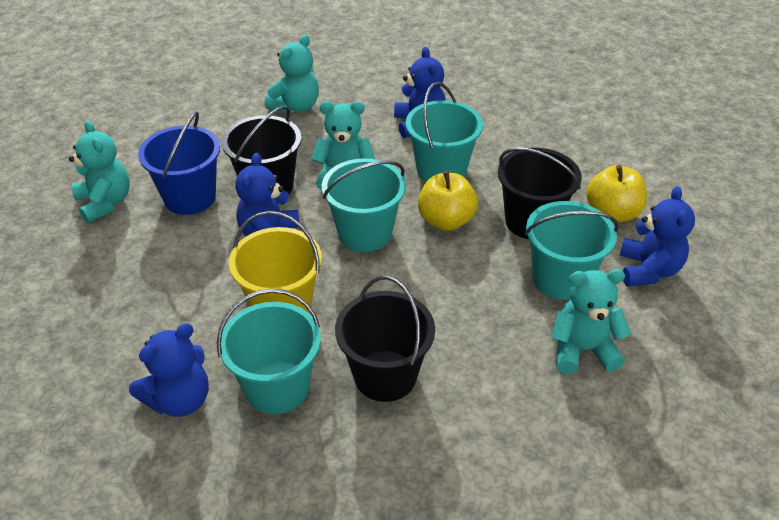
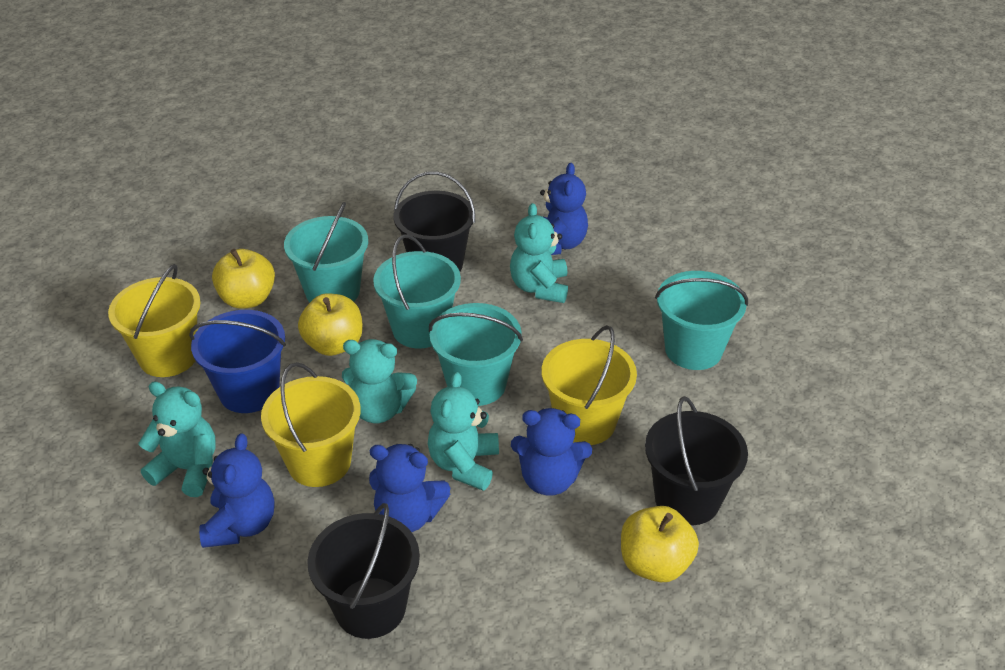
yellow apple: [418,171,478,231] [586,165,647,223] = 2 -> [212,249,275,309] [298,293,363,356] [621,506,699,582] = 3
yellow bucket: [229,211,322,313] = 1 -> [108,264,201,377] [261,362,361,487] [542,325,637,445] = 3

